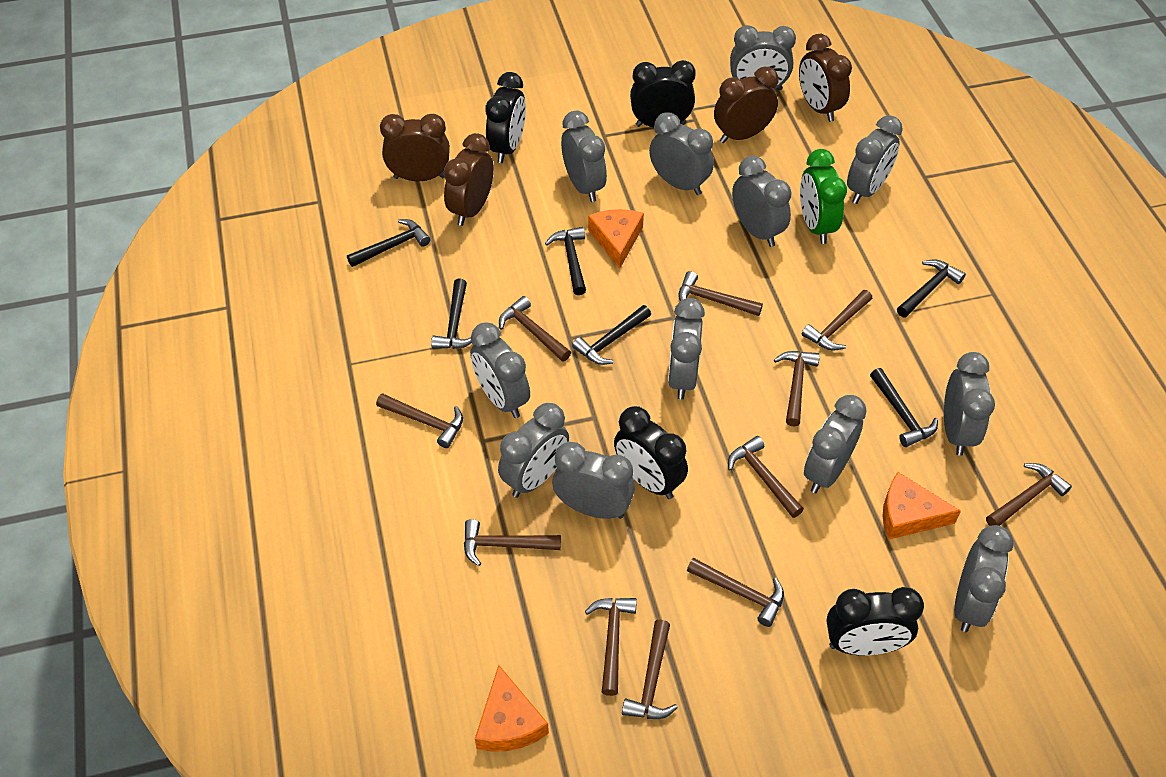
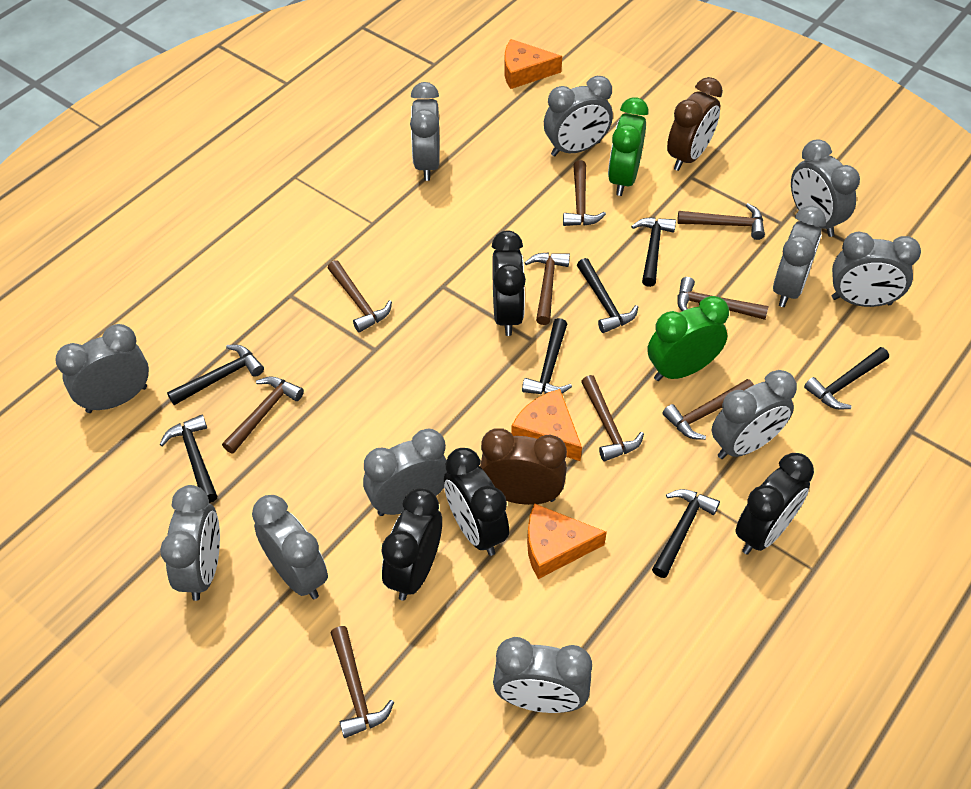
black hammer: [347,219,431,267] [431,279,471,349] [545,227,586,295] [572,305,651,365] [870,368,938,447] [897,259,966,318] = 6 -> [159,415,217,503] [167,345,264,405] [522,318,572,394] [577,258,638,333] [631,217,676,287] [652,489,720,578] [804,347,889,409] = 7
brown clock: [380,114,450,181] [444,133,494,226] [714,67,778,143] [799,34,852,122] = 4 -> [480,428,567,505] [667,77,723,171] = 2
brown hammer: [376,393,463,448] [464,519,561,566] [499,296,571,362] [585,598,637,696] [622,620,678,719] [678,271,763,316] [687,558,784,627] [728,436,804,518] [774,351,820,427] [802,290,872,350] [986,463,1072,526] = 11 -> [222,376,304,454] [328,260,392,333] [331,626,394,738] [524,252,570,325] [563,160,606,226] [581,375,644,461] [662,379,754,440] [677,203,765,240] [677,277,768,320] = 9
green clock: [800,149,847,244] = 1 -> [608,97,649,196] [647,296,729,381] = 2
grey clock: [470,322,530,418] [498,403,569,498] [552,442,635,519] [561,111,607,202] [649,112,714,195] [668,298,705,399] [730,25,796,91] [732,156,791,247] [804,395,867,493] [847,115,903,204] [944,352,995,456] [954,525,1014,632] = 12 -> [55,324,149,413] [160,485,220,601] [252,495,328,599] [363,428,447,516] [410,82,440,181] [493,637,592,713] [544,76,613,156] [712,370,797,459] [773,206,826,307] [791,139,860,237] [832,232,921,307] = 11

